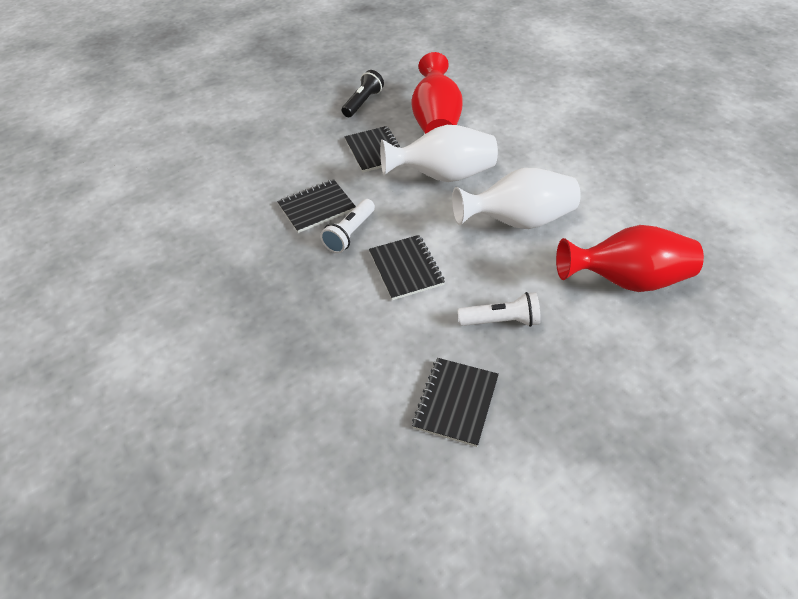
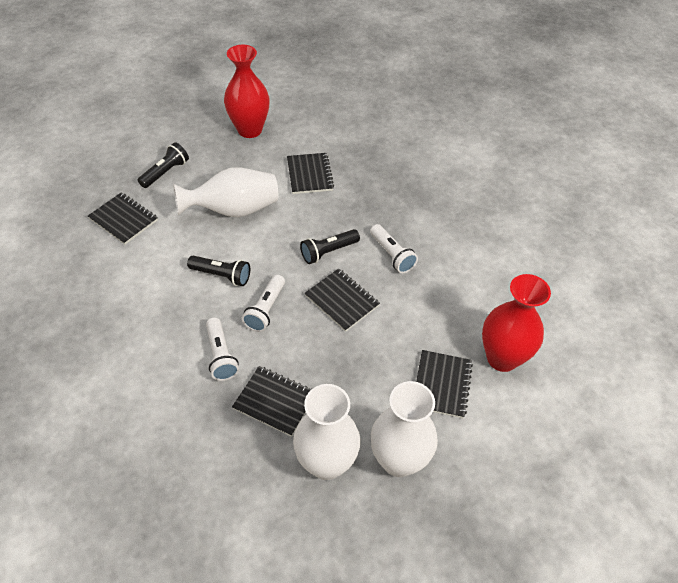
black flashlight: [342,70,384,117] = 1 -> [138,142,189,188] [187,255,250,286] [300,229,360,264] = 3
black notebook: [277,179,356,233] [344,126,401,173] [369,235,445,300] [412,358,499,447] = 4 -> [88,192,158,244] [232,366,312,437] [287,153,334,194] [305,268,380,332] [416,350,473,418] = 5
white flashlight: [320,199,375,253] [457,292,541,327] = 2 -> [206,318,239,381] [242,275,285,332] [370,224,418,273] = 3
white vase: [380,125,498,182] [452,168,581,229] = 2 -> [173,168,278,217] [293,384,361,480] [371,381,438,477] = 3

